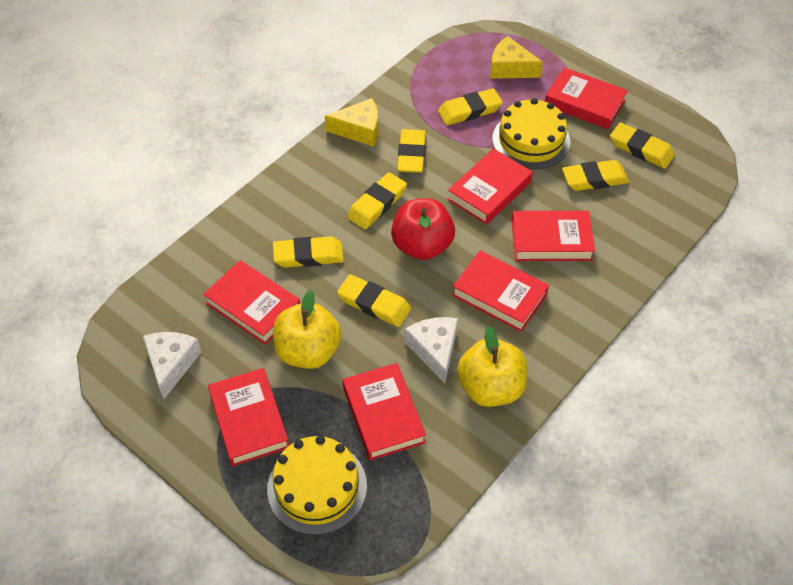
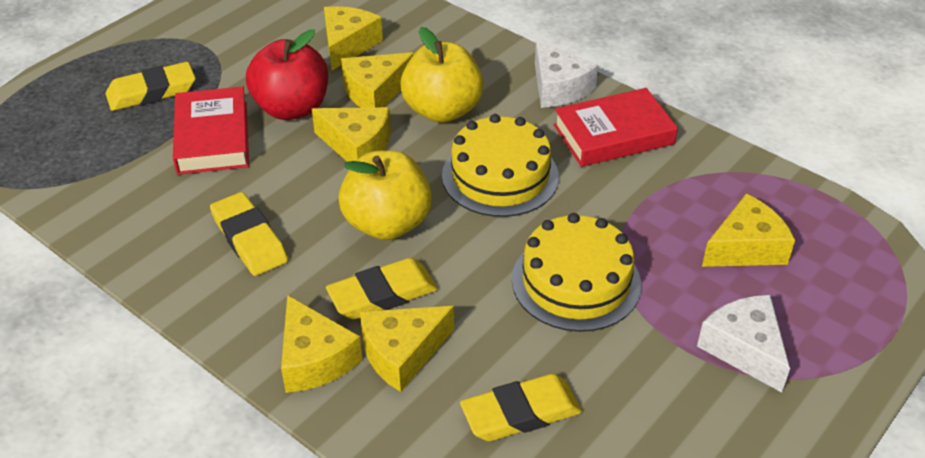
red book: [203,260,300,345] [208,368,289,467] [343,363,426,461] [447,148,533,225] [452,251,549,332] [511,211,595,261] [545,67,628,129] = 7 -> [173,87,249,175] [554,88,678,167] = 2
yellow cheese: [325,98,378,147] [490,36,543,79] = 2 -> [281,295,362,393] [312,107,391,162] [324,6,383,71] [341,52,414,108] [360,306,454,392] [702,194,795,267] = 6
yellow eraser: [273,236,344,268] [337,274,411,327] [347,172,407,229] [397,129,426,173] [438,88,503,126] [562,160,629,191] [610,122,675,169] = 7 -> [106,62,196,111] [210,192,288,276] [326,258,438,319] [460,374,582,441] = 4

